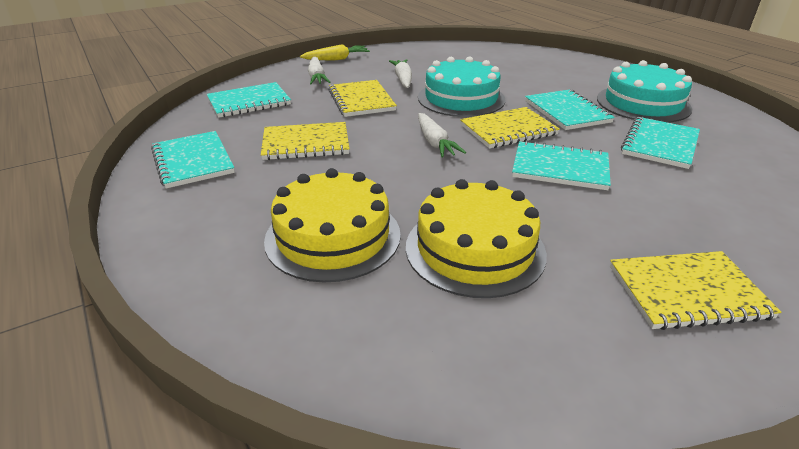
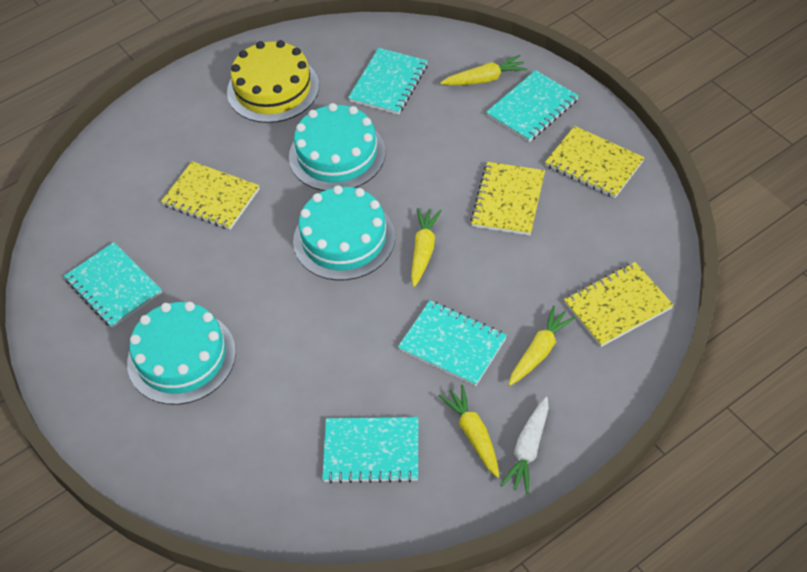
turquoise cake: [418,56,505,117] [597,60,692,123] = 2 -> [127,302,236,405] [289,103,385,191] [293,185,395,280] = 3
white carrot: [308,57,330,85] [389,59,412,88] [418,113,466,158] = 3 -> [501,397,549,494] = 1
yellow cake: [264,168,401,282] [406,179,547,298] = 2 -> [227,40,319,123] = 1
yellow carrot: [300,44,370,60] = 1 -> [411,208,442,287] [438,385,500,478] [440,55,528,85] [509,306,576,386] = 4

